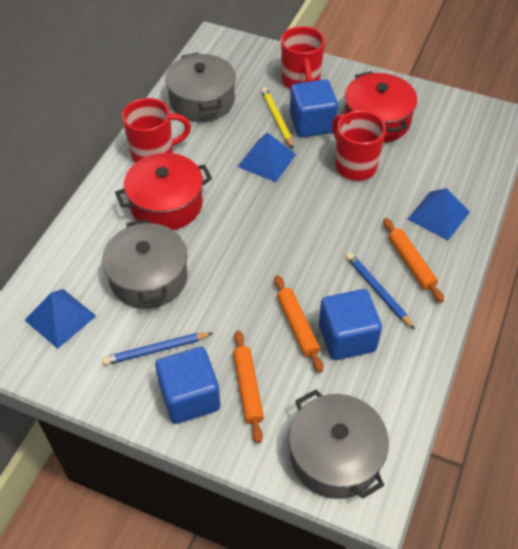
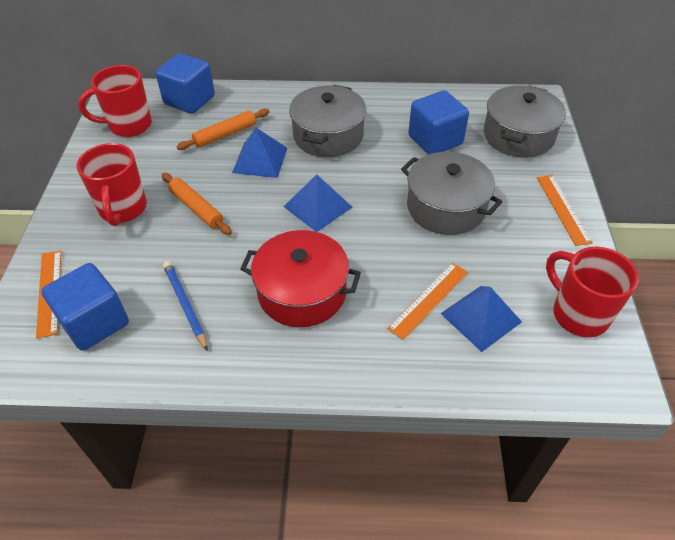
blue pencil: [102,333,213,365] [346,253,415,329] = 2 -> [163,261,208,351] = 1
orange rolling pin: [233,331,264,443] [274,275,323,372] [383,218,444,303] = 3 -> [162,173,232,235] [177,109,269,150] = 2
orange ruler: none = 0 -> [36,250,61,339] [387,263,468,340] [537,175,593,246] = 3
red pot: [115,153,212,230] [344,71,417,143] = 2 -> [240,230,361,327] = 1
yellow pencil: [261,87,293,148] = 1 -> none = 0

